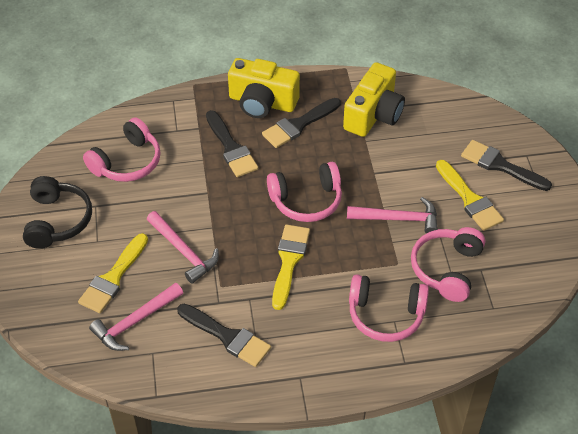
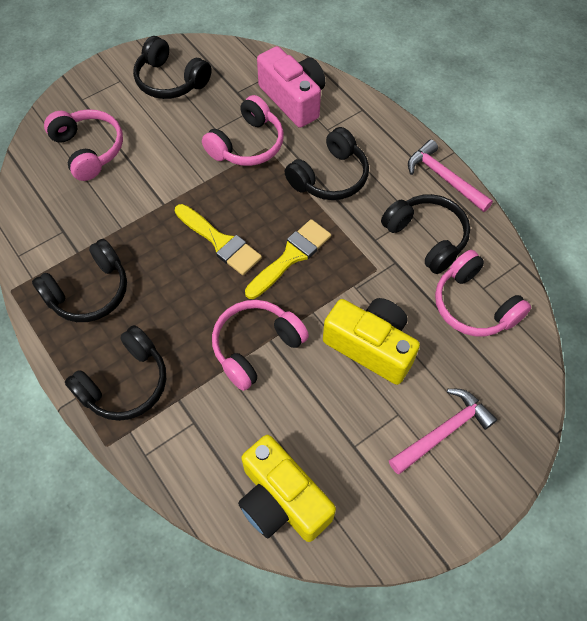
black brush: [177,304,271,367] [206,110,258,177] [262,98,341,148] [461,140,552,191] = 4 -> none = 0
black headphones: [23,176,92,249] = 1 -> [32,239,127,322] [65,325,166,421] [133,36,211,99] [285,127,369,200] [381,194,470,274] = 5
pink camera: none = 0 -> [257,46,325,128] = 1
pink hammer: [89,283,183,351] [147,211,219,284] [347,197,438,234] = 3 -> [389,389,497,474] [408,139,493,212] = 2
yellow brush: [78,233,148,313] [272,225,310,310] [436,160,504,231] = 3 -> [175,204,262,275] [245,219,331,299] = 2

